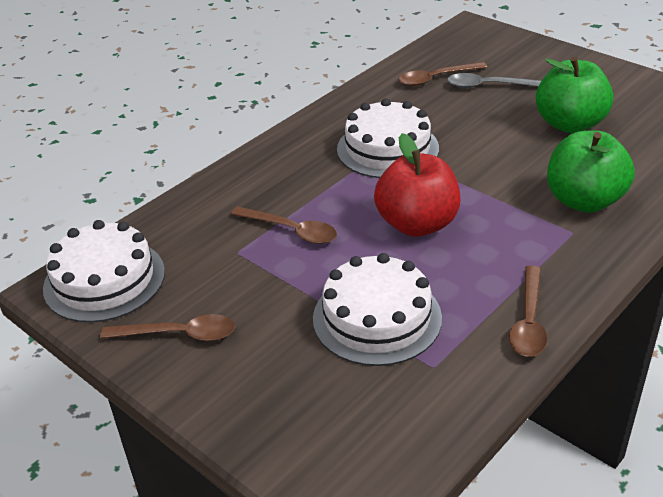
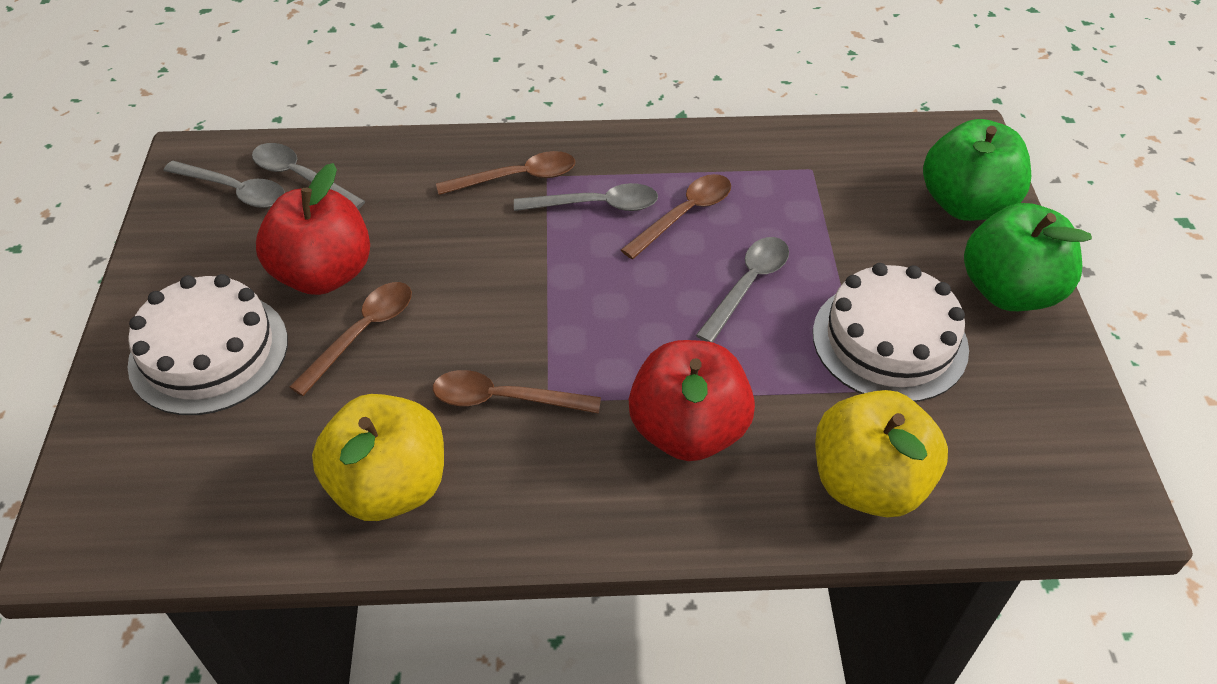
grey spoon: [447,73,542,88] = 1 -> [163,161,285,208] [252,143,366,209] [514,183,658,211] [696,237,789,342] = 4
red apple: [374,133,460,237] = 1 -> [256,163,370,295] [628,340,755,461] = 2
white cake: [43,220,165,323] [313,253,442,366] [337,98,439,178] = 3 -> [127,274,288,415] [813,263,969,402] = 2
yellow apple: none = 0 -> [312,394,444,521] [815,390,948,517] = 2

